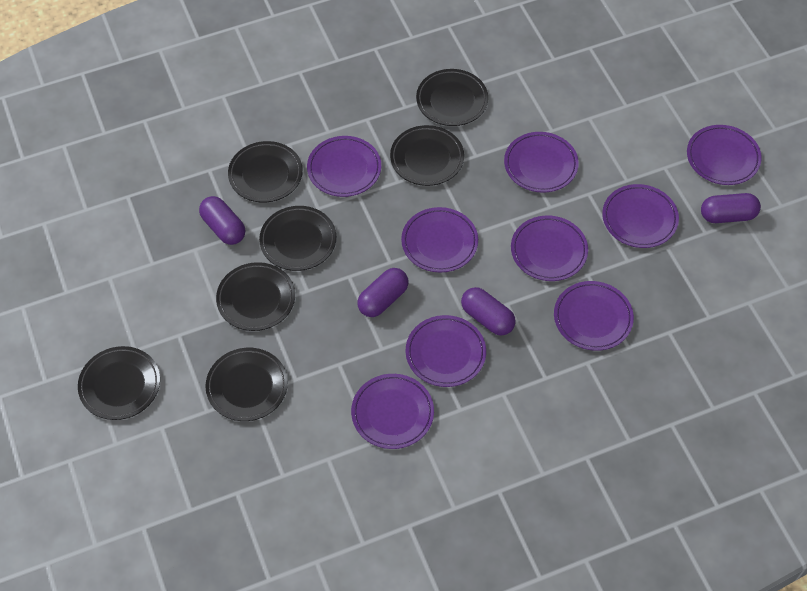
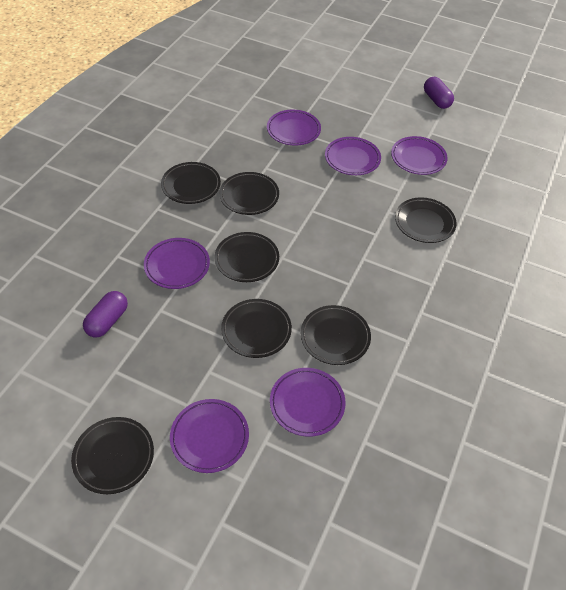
purple capsule: [199,196,245,245] [357,268,409,317] [461,287,516,336] [701,193,761,223] = 4 -> [83,291,128,338] [424,77,454,109] = 2
purple plate: [307,136,381,197] [351,374,434,449] [401,207,478,273] [406,315,486,387] [504,132,579,193] [511,216,588,281] [554,281,634,351] [602,184,679,248] [687,125,762,185] = 9 -> [144,238,210,289] [170,399,249,473] [267,110,321,146] [270,368,346,437] [325,137,381,175] [391,136,448,175] = 6

